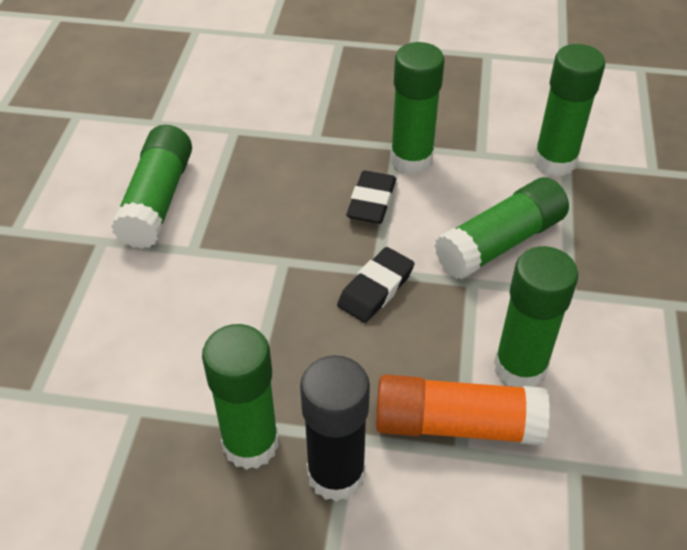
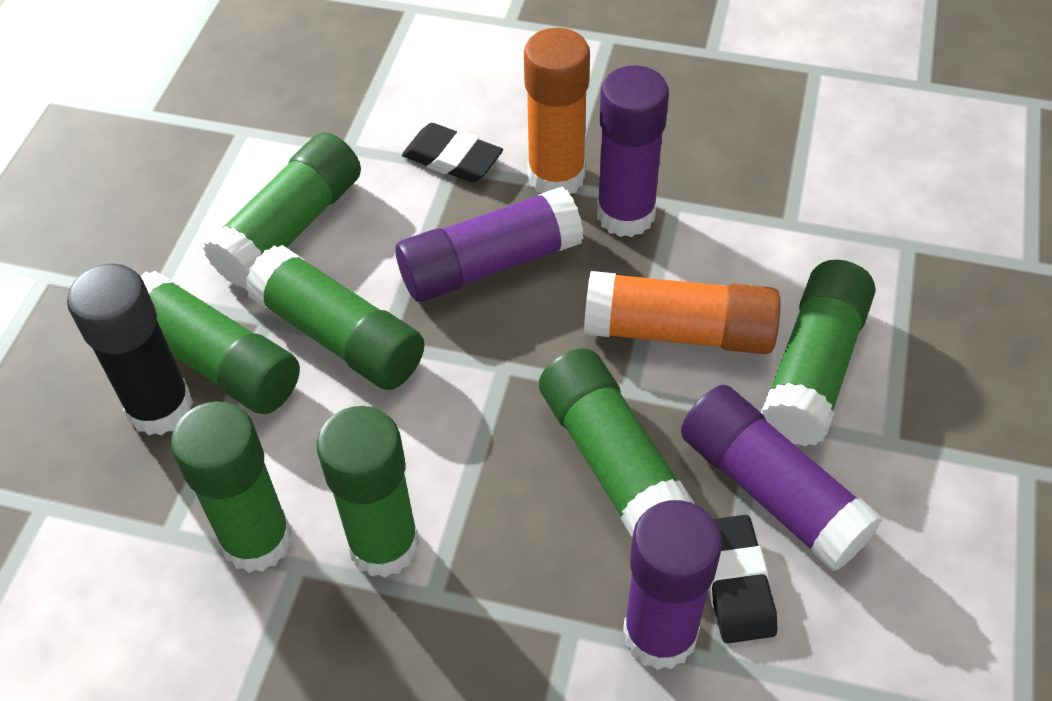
green glue stick: [111,125,192,249] [202,324,279,470] [390,42,444,174] [434,177,569,279] [494,246,578,387] [533,44,605,176] = 6 -> [140,271,300,414] [171,401,292,573] [203,132,361,289] [245,245,425,390] [317,406,419,577] [539,348,695,537] [761,260,875,446] = 7
orange glue stick: [376,375,550,445] = 1 -> [524,28,590,194] [584,271,781,354] = 2
purple glue stick: none = 0 -> [396,187,584,302] [597,66,669,237] [623,500,722,670] [681,385,882,572] = 4

